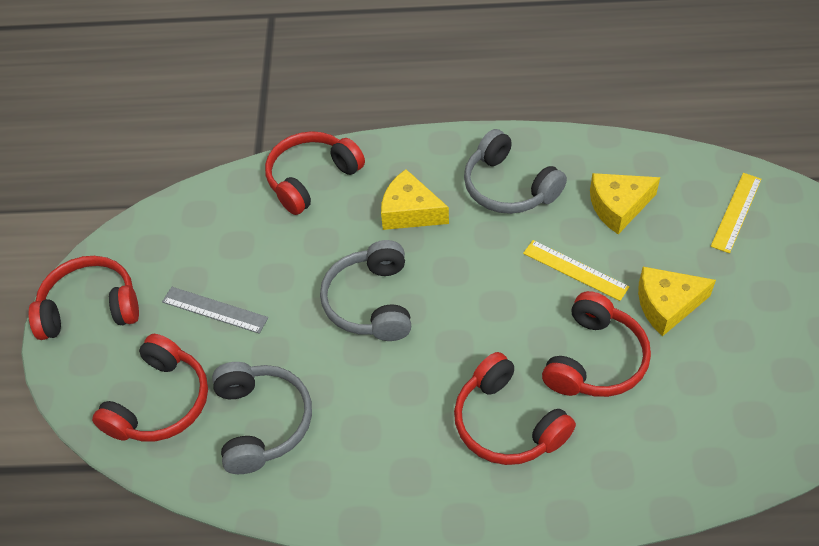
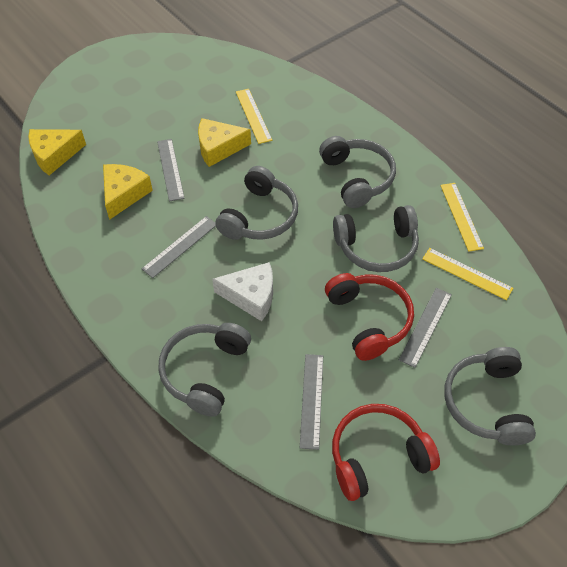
grey headphones: [212,362,312,474] [320,240,411,341] [464,129,567,214] = 3 -> [158,323,251,417] [215,166,298,240] [319,136,396,208] [333,205,419,272] [444,347,536,446] = 5
grey ruler: [162,287,268,334] = 1 -> [142,216,216,278] [157,139,185,201] [300,354,323,450] [399,288,452,368] = 4
red headphones: [28,256,139,340] [92,334,208,441] [265,131,365,215] [454,352,576,465] [542,291,651,397] = 5 -> [325,273,414,361] [332,404,440,501] = 2
white cheese: none = 0 -> [212,262,273,321] = 1
yellow ruler: [523,240,630,301] [711,173,761,253] = 2 -> [236,89,272,144] [422,248,513,300] [440,183,484,252] = 3

